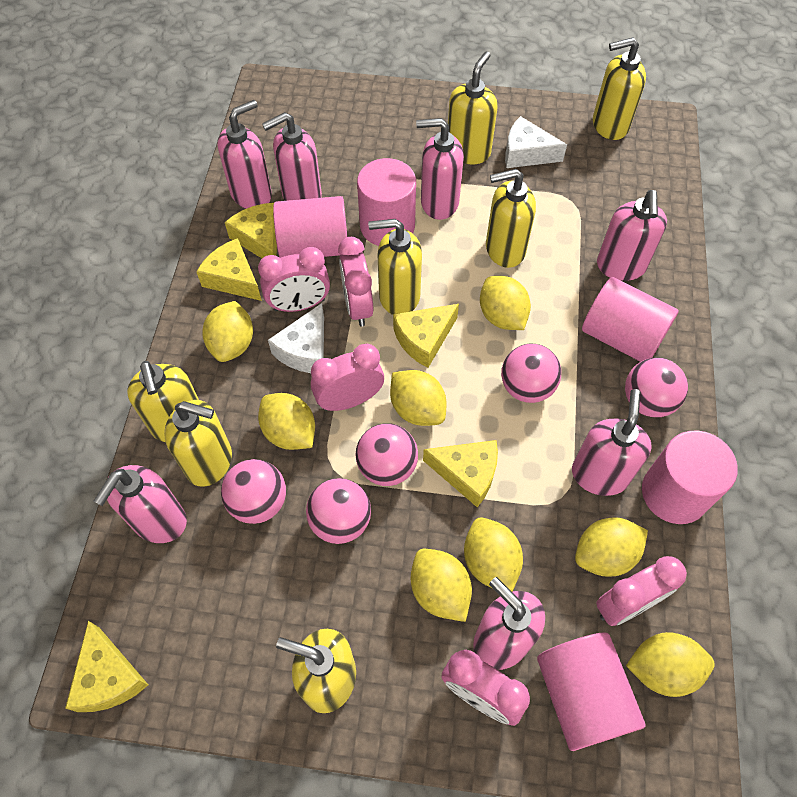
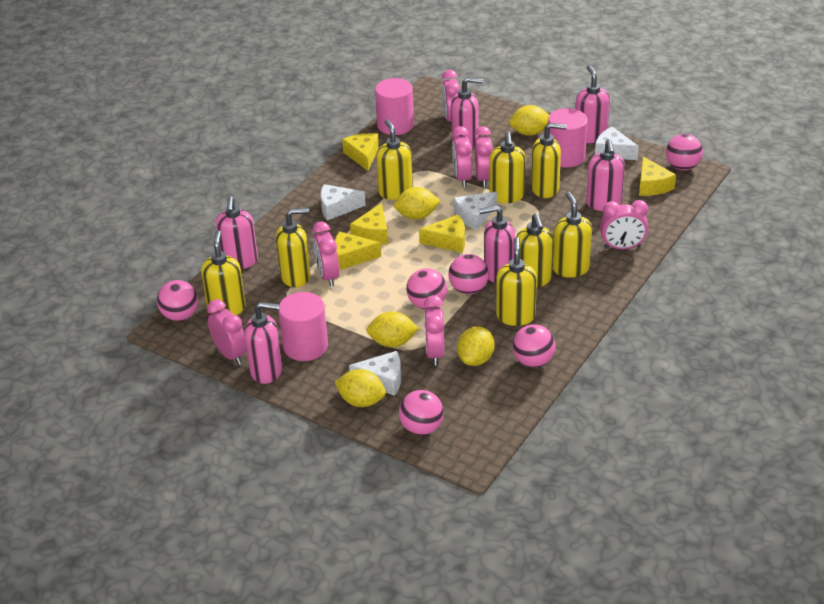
pink ball: [221,459,286,524] [306,478,371,544] [356,423,418,486] [501,344,561,403] [625,358,688,417] = 5 -> [157,280,198,321] [399,390,444,435] [406,268,447,309] [448,254,489,294] [513,324,556,367] [666,134,703,171] = 6
pink clock: [258,247,330,312] [311,344,384,411] [338,237,373,327] [441,650,530,726] [596,556,687,626] = 5 -> [207,299,247,365] [312,222,339,287] [424,295,445,366] [442,70,461,122] [452,126,472,187] [474,126,493,187] [600,200,649,249] = 7
pink cylinder: [273,196,347,258] [357,158,416,246] [537,633,646,751] [582,277,679,362] [642,431,738,524] = 5 -> [278,292,328,361] [375,78,414,135] [548,108,588,168] = 3
pink soap dispenser: [93,465,187,543] [217,100,272,209] [262,112,322,201] [416,118,464,220] [473,577,545,670] [572,389,652,496] [597,190,667,281] = 7 -> [215,196,258,269] [244,302,282,384] [451,77,483,148] [479,205,515,283] [576,65,610,143] [586,139,625,211] = 6
white cheese: [268,303,324,373] [505,116,567,168] = 2 -> [320,184,366,221] [349,351,401,396] [454,192,497,230] [595,127,639,160] = 4
yellow lemon: [202,301,253,362] [258,393,315,450] [390,370,446,426] [411,549,472,622] [464,517,523,592] [480,276,531,330] [575,517,648,577] [626,632,715,697] = 8 -> [334,369,386,407] [366,311,419,347] [394,187,440,220] [457,326,495,366] [509,105,549,136] = 5
yellow soap dispenser: [127,361,199,442] [164,400,232,487] [276,629,356,713] [368,219,422,315] [448,51,497,164] [486,169,536,268] [593,37,646,140] = 7 -> [201,230,246,315] [276,208,310,287] [376,119,413,200] [489,132,525,203] [496,237,537,326] [516,213,553,288] [531,123,567,198] [553,192,592,277] = 8

